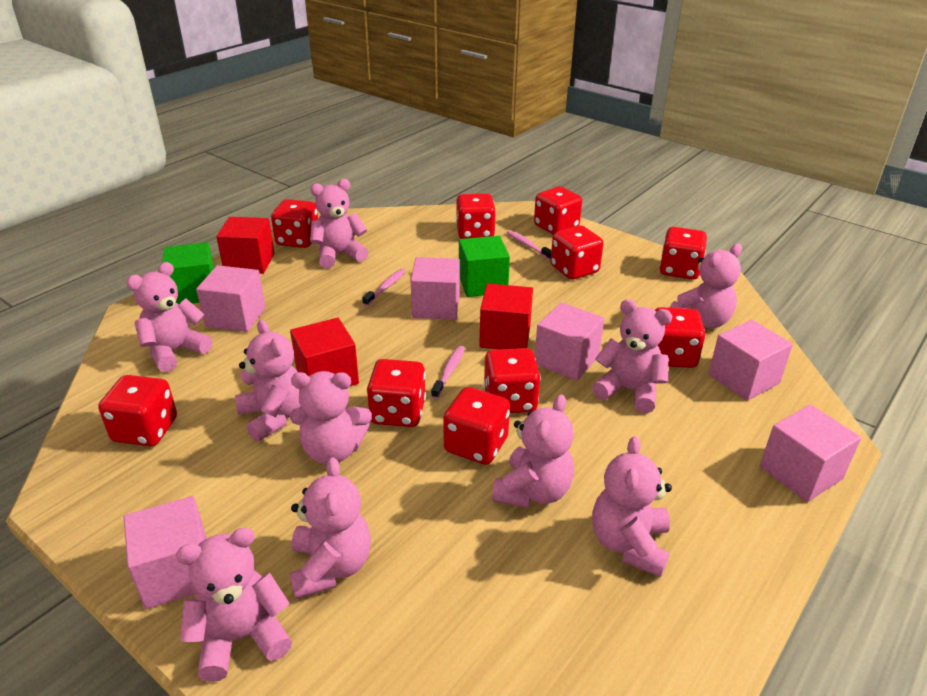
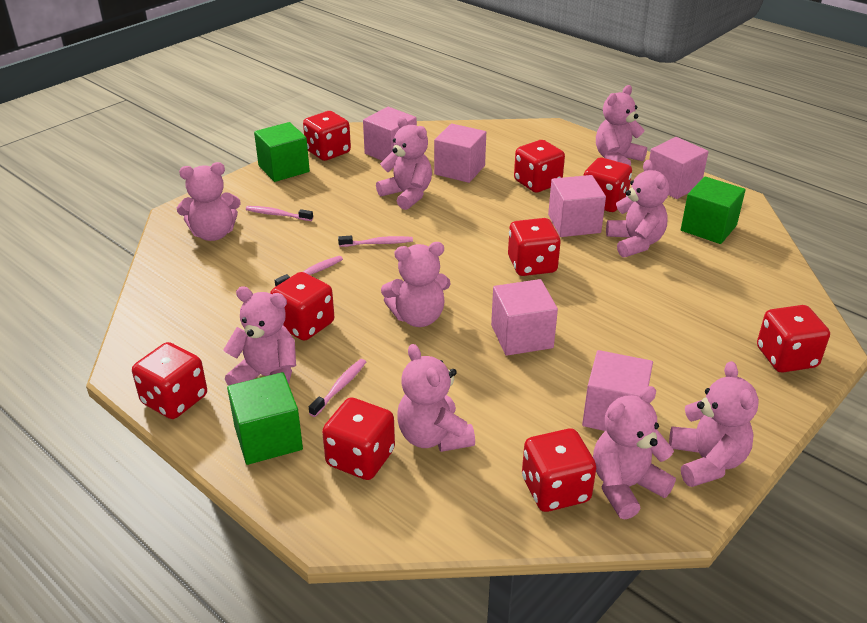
green cube: [162,242,214,304] [459,236,510,297] = 2 -> [227,372,303,465] [254,122,310,182] [681,177,746,244] = 3
pink teddy bear: [126,262,212,372] [176,527,292,682] [235,320,301,442] [289,457,371,599] [290,371,372,464] [310,179,368,268] [492,394,574,508] [592,299,672,414] [592,436,672,577] [669,244,742,328] = 10 -> [177,162,241,241] [223,286,296,386] [376,117,432,210] [381,242,451,327] [397,344,475,452] [593,386,676,520] [596,85,647,166] [606,160,669,257] [669,361,759,487] = 9
pink toothbrush: [362,268,406,306] [431,345,465,399] [507,230,551,260] = 3 -> [246,206,313,221] [275,256,343,287] [309,359,366,417] [338,236,413,247] = 4
red cube: [216,217,275,274] [290,318,359,386] [479,284,533,349] = 3 -> none = 0
red dice: [98,375,177,446] [271,199,318,248] [367,359,426,427] [443,387,510,465] [456,193,496,239] [484,348,541,413] [534,186,582,235] [551,226,604,280] [655,307,706,368] [660,227,707,280] = 10 -> [132,342,207,419] [270,272,334,341] [303,111,351,161] [322,397,395,480] [508,218,561,276] [514,140,565,193] [522,428,596,512] [583,158,632,212] [757,305,830,372] = 9

